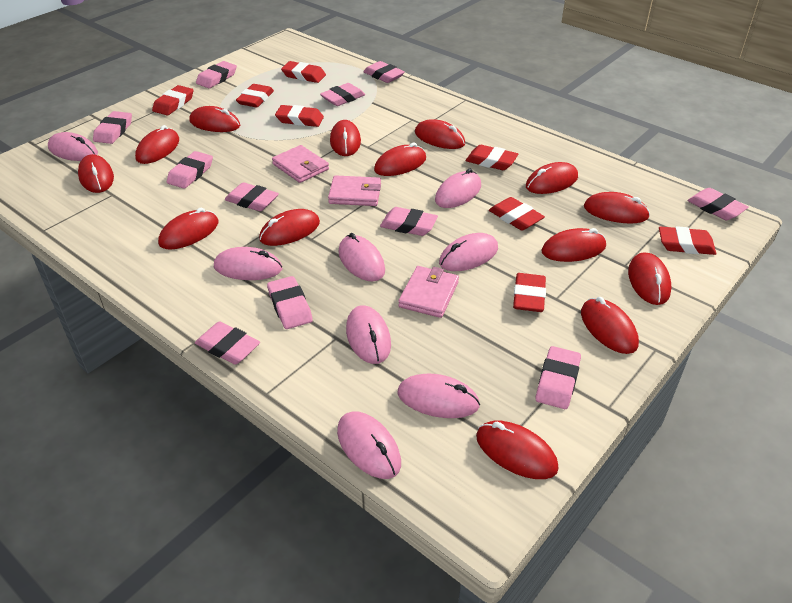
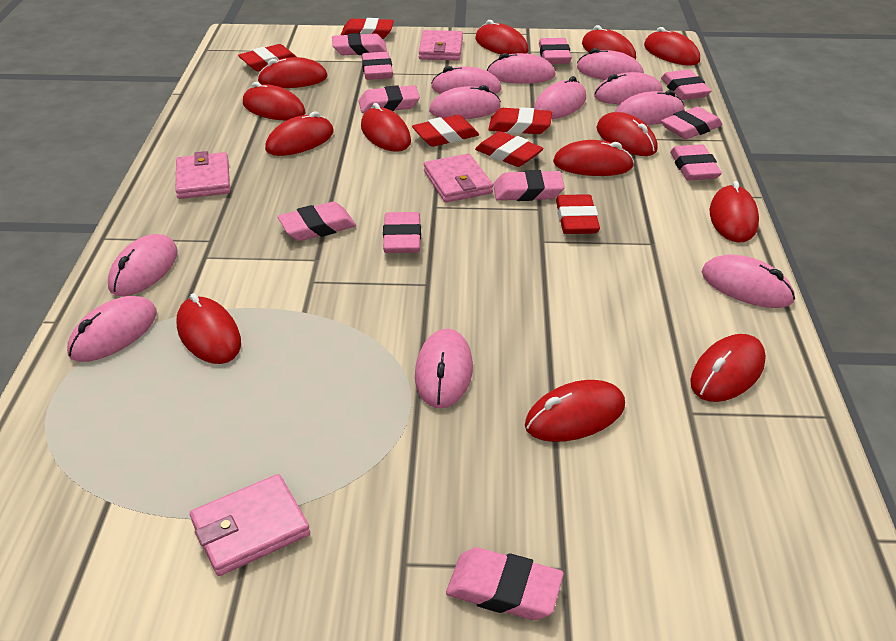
pink mouse: [48,132,98,161] [214,247,282,280] [337,411,401,479] [339,233,385,281] [346,305,391,364] [398,374,480,418] [435,168,481,208] [439,233,498,271] = 8 -> [67,296,157,362] [108,234,178,296] [415,329,473,408] [429,85,501,119] [431,66,502,94] [487,53,556,84] [534,76,586,119] [577,48,644,80] [594,72,663,104] [615,90,685,125] [702,255,795,308] = 11
pink wallet: [272,145,329,183] [328,175,381,206] [398,266,459,318] = 3 -> [175,151,230,199] [190,474,310,576] [419,30,463,61] [424,153,493,203] = 4
red eraser: [152,85,193,115] [236,84,274,107] [275,105,324,127] [281,61,326,83] [466,145,518,170] [489,197,545,231] [513,273,546,312] [659,226,717,255] = 8 -> [238,44,296,71] [341,18,394,39] [412,115,479,147] [475,131,544,167] [488,107,552,134] [556,194,600,234] = 6
red mouse: [78,154,114,193] [135,125,179,164] [158,208,219,250] [189,106,240,132] [259,209,320,246] [330,120,361,156] [374,143,426,176] [415,119,465,149] [476,421,559,479] [526,162,578,194] [541,228,606,262] [581,297,639,354] [584,192,650,224] [628,252,672,305] = 14 -> [176,293,241,364] [243,82,305,121] [257,57,328,88] [265,111,334,156] [361,103,411,152] [475,20,528,55] [525,380,625,442] [553,140,634,176] [582,25,636,60] [597,112,658,156] [644,27,700,65] [690,334,766,402] [710,181,759,243] = 13

